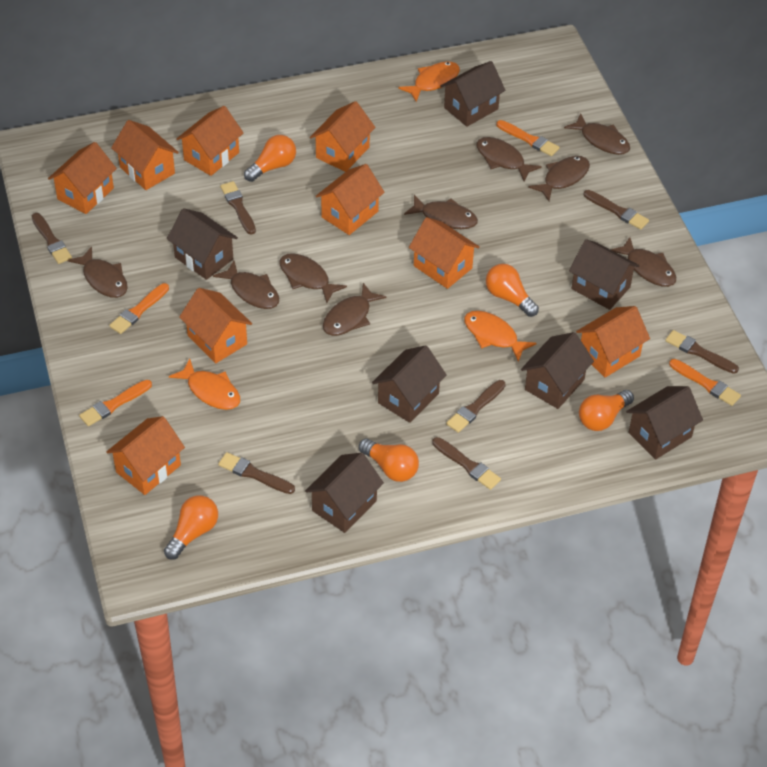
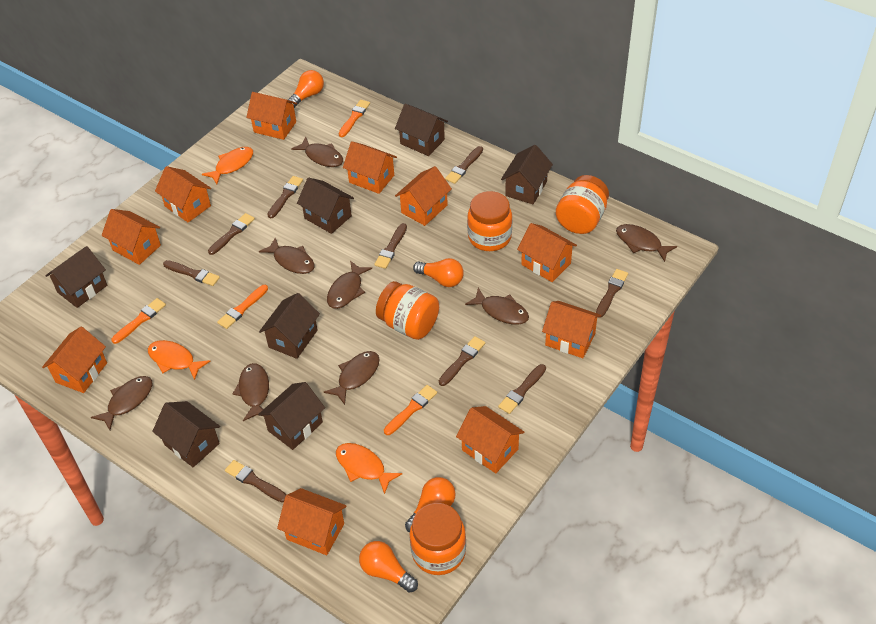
brown brush: [32,213,72,264] [218,452,295,494] [220,181,256,235] [432,437,501,490] [446,380,506,433] [584,190,649,230] [665,330,739,374] = 7 -> [163,260,220,286] [208,213,255,255] [225,460,286,503] [267,176,303,218] [374,223,407,269] [439,336,485,386] [445,146,483,184] [498,364,546,414] [596,269,628,318] = 9
brown fish: [67,246,128,298] [213,261,279,309] [279,253,347,303] [323,283,386,336] [404,195,478,229] [476,137,542,181] [528,156,590,201] [564,113,630,155] [611,237,676,287] = 9 -> [91,376,152,430] [233,363,269,421] [259,238,315,274] [291,137,343,167] [324,351,380,405] [327,261,372,309] [465,288,529,325] [616,224,677,262] = 8
orange house: [48,142,117,214] [106,416,185,495] [111,120,179,190] [176,106,243,176] [179,288,252,363] [310,101,375,172] [316,164,385,235] [409,217,480,289] [576,306,650,378] = 9 -> [42,327,107,393] [102,209,161,265] [155,166,211,222] [246,92,297,140] [277,488,346,555] [343,141,397,194] [395,166,452,226] [456,406,524,473] [517,223,577,282] [542,301,601,358] = 10
orange jar: none = 0 -> [376,281,439,340] [410,503,466,575] [467,191,512,251] [556,175,609,234] = 4
orange light bulb: [164,495,218,560] [244,135,296,182] [359,438,419,482] [486,264,539,317] [579,390,634,431] = 5 -> [288,70,324,108] [359,541,418,593] [405,477,456,532] [413,258,464,287] = 4

